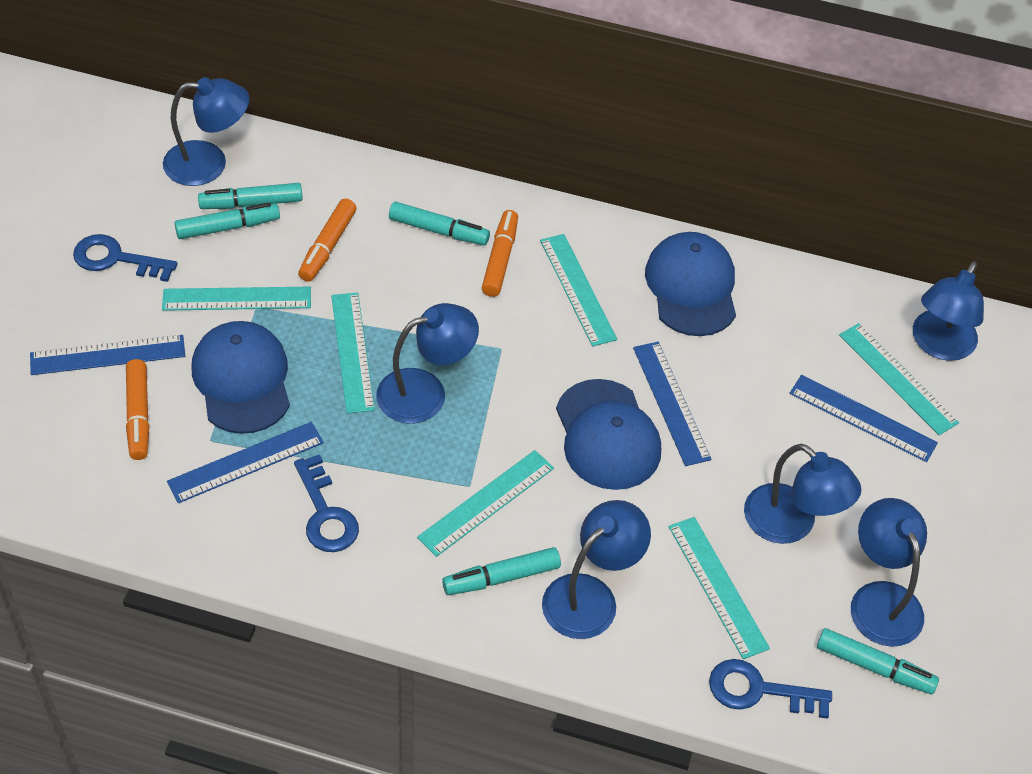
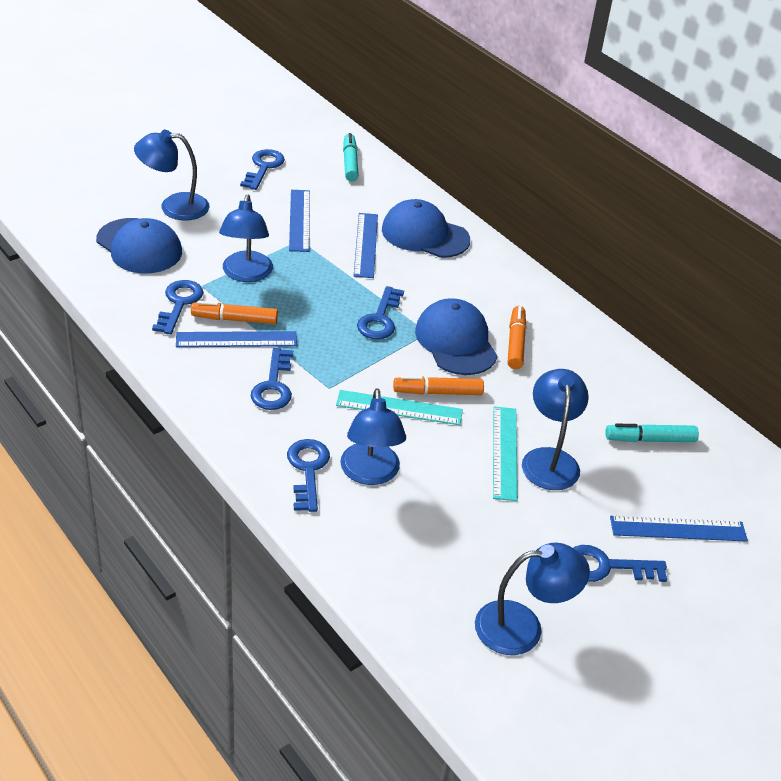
blue key: [73,234,177,282] [294,454,359,552] [709,659,832,719] = 3 -> [152,280,203,334] [240,149,285,190] [251,348,293,410] [287,439,330,512] [357,286,404,339] [574,545,667,582] = 6
blue lamp: [163,77,249,186] [376,303,479,424] [542,500,651,639] [744,444,862,544] [851,498,927,647] [913,261,984,361] = 6 -> [134,130,210,221] [219,195,273,282] [340,388,406,485] [475,543,590,655] [522,369,589,490] = 5
turquoise marker: [174,203,280,239] [198,183,303,209] [389,202,490,245] [442,547,561,595] [817,628,939,694] = 5 -> [343,133,359,182] [605,424,699,442] = 2
turquoise ruler: [162,287,311,311] [331,292,375,414] [417,450,554,557] [540,234,617,347] [669,517,770,659] [839,323,959,435] = 6 -> [336,390,463,425] [493,406,518,501] = 2

